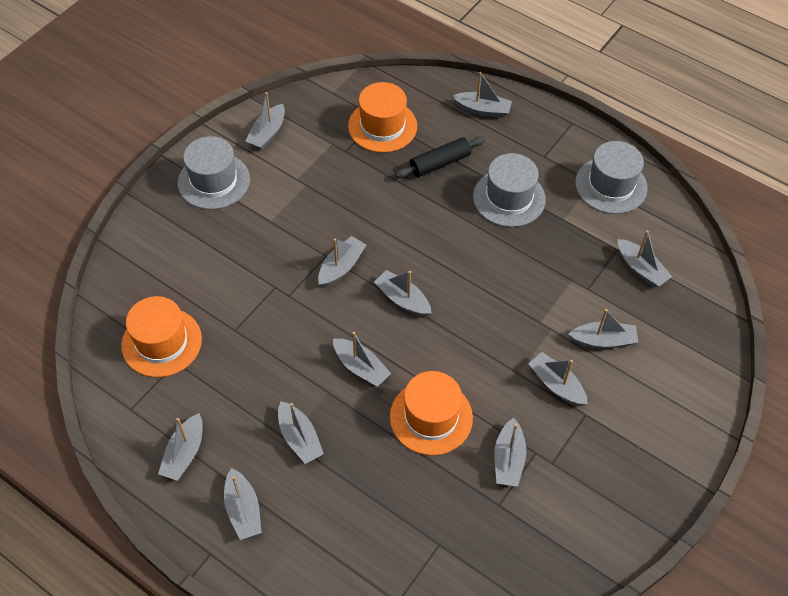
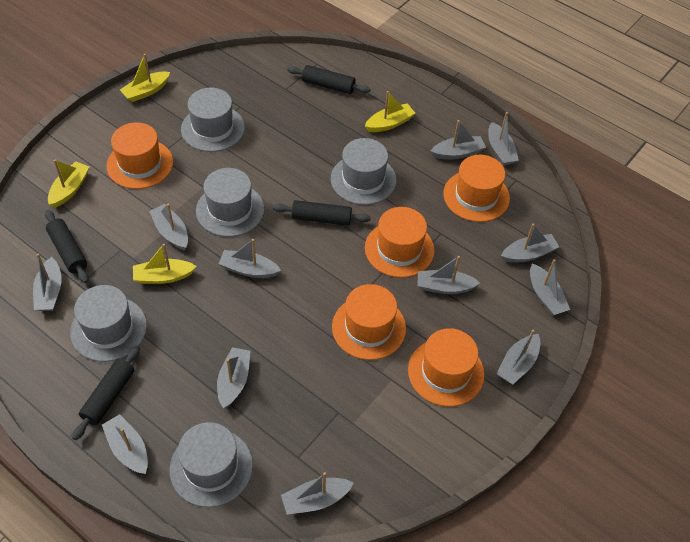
black rolling pin: [395,137,485,178] = 1 -> [45,210,89,283] [72,346,140,440] [273,200,371,226] [287,65,370,94] = 4
grey hat: [178,136,250,210] [473,153,546,227] [575,141,648,214] = 3 -> [70,285,147,362] [169,422,253,507] [181,88,245,152] [196,168,264,237] [331,138,396,205] = 5
orange hat: [121,296,202,377] [348,82,417,153] [390,371,473,455] = 3 -> [106,122,173,189] [332,284,406,360] [365,207,434,278] [408,328,485,407] [443,155,510,222] = 5
yellow boat: none = 0 -> [48,160,89,208] [120,54,170,102] [133,244,197,284] [365,91,415,132] = 4

